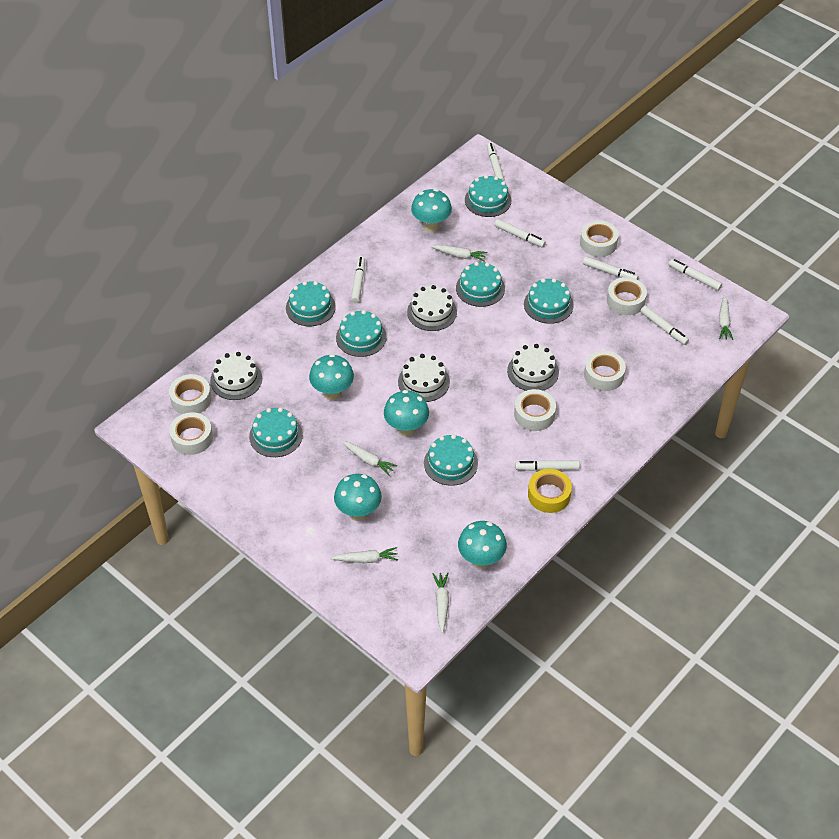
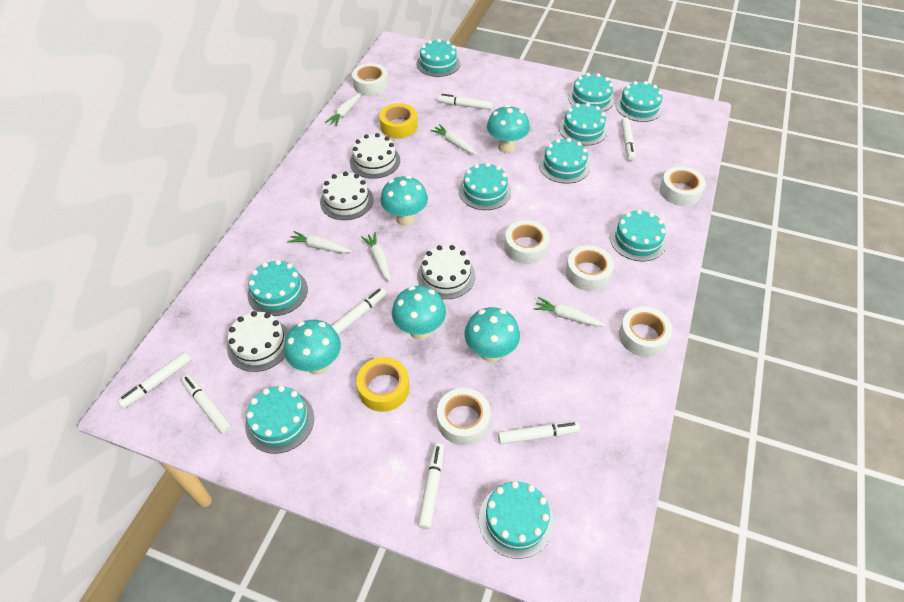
turquoise cake: [249,407,303,457] [286,281,336,326] [336,310,387,357] [424,434,478,486] [456,262,505,307] [465,175,511,217] [524,278,574,324] = 7 -> [245,386,314,454] [247,260,308,316] [417,39,460,77] [459,162,511,210] [479,481,554,559] [539,138,590,184] [559,103,608,146] [568,73,615,112] [610,210,667,261] [616,81,663,122] = 10
yellow tape: [528,469,572,513] = 1 -> [356,357,409,412] [379,103,418,138] = 2

